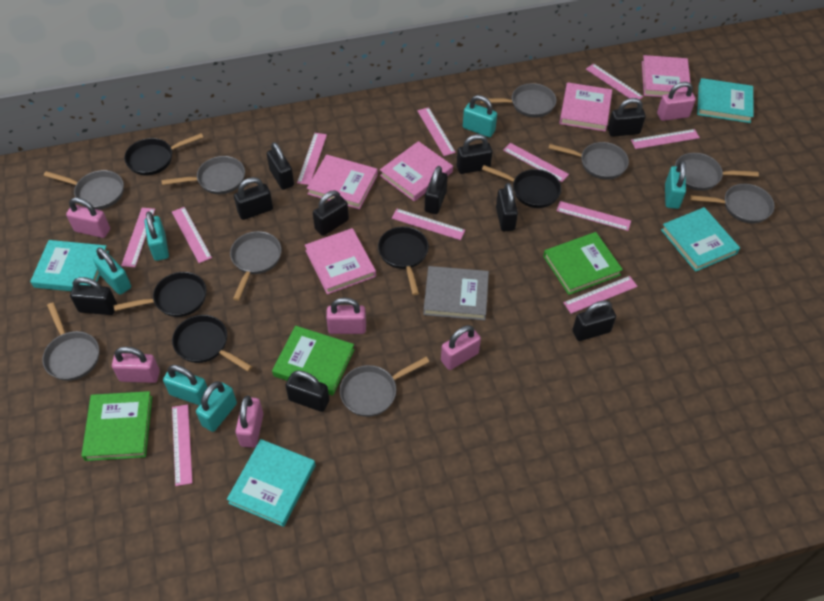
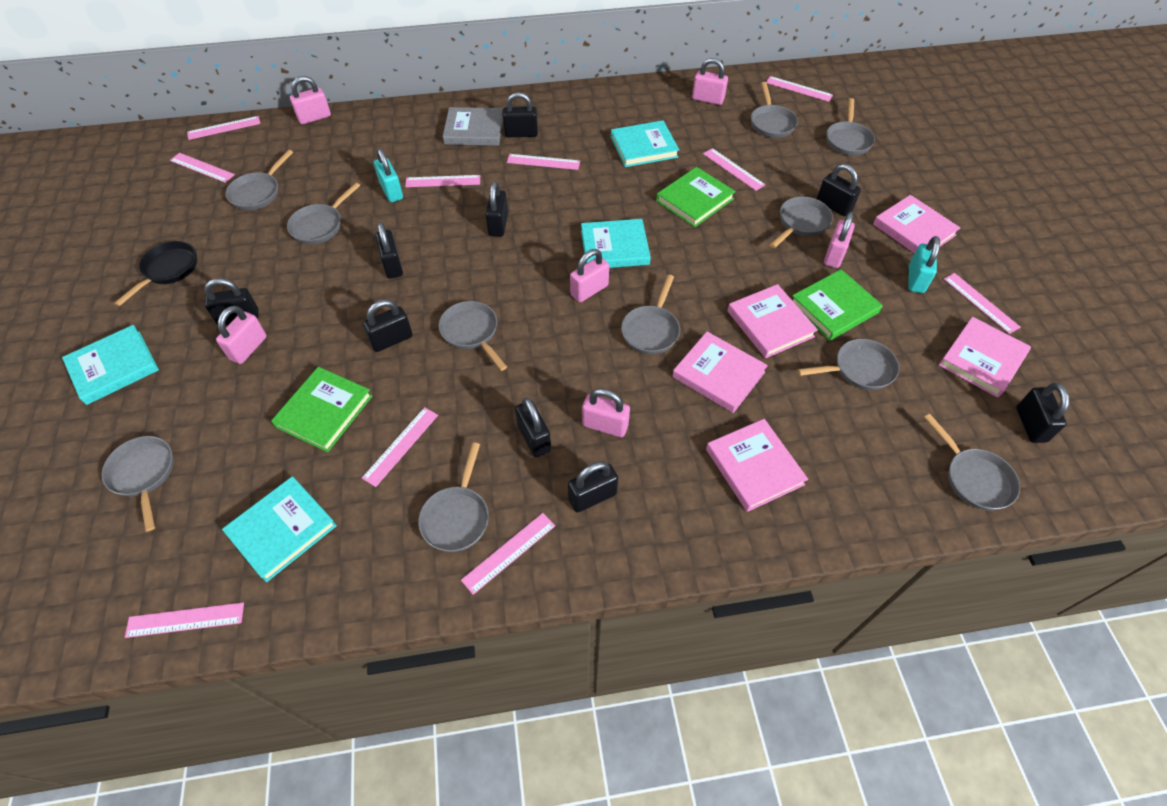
black padlock: [70,277,117,315] [234,177,273,220] [267,142,294,190] [286,371,329,412] [313,190,349,236] [425,166,447,214] [456,134,492,174] [496,183,518,231] [572,300,616,341] [608,98,646,137] = 10 -> [204,278,259,325] [363,300,413,352] [375,222,403,279] [486,181,508,237] [503,92,538,137] [515,398,551,457] [568,461,618,513] [817,164,861,216] [1016,383,1069,443] = 9
black pan: [113,272,206,317] [124,133,204,175] [172,315,252,371] [378,226,429,295] [482,165,561,208] = 5 -> [114,241,197,306] = 1
grey pan: [42,302,99,381] [44,170,124,210] [161,156,245,194] [230,231,281,301] [340,357,429,417] [480,83,556,118] [548,142,629,179] [675,153,759,191] [690,184,775,223] = 9 -> [102,436,174,532] [226,150,293,210] [287,182,360,244] [418,442,489,552] [439,301,507,371] [621,275,680,354] [751,82,798,138] [770,197,833,248] [797,339,899,390] [826,98,875,156] [924,414,1020,511] = 11
pink ruler: [121,208,155,267] [172,207,212,263] [172,404,192,486] [297,133,327,185] [392,209,465,240] [417,107,456,156] [503,143,569,182] [557,201,631,231] [563,276,638,314] [586,64,644,99] [631,129,700,149] = 11 -> [125,602,244,638] [170,153,235,183] [187,116,260,140] [362,407,438,487] [405,175,480,187] [461,513,555,595] [507,154,580,170] [703,148,765,191] [766,76,833,102] [944,273,1020,334] = 10
turquoise padlock: [93,248,131,295] [144,212,169,261] [163,365,208,405] [196,381,237,432] [463,95,497,137] [665,161,686,209] = 6 -> [374,148,403,202] [908,236,940,293] = 2

